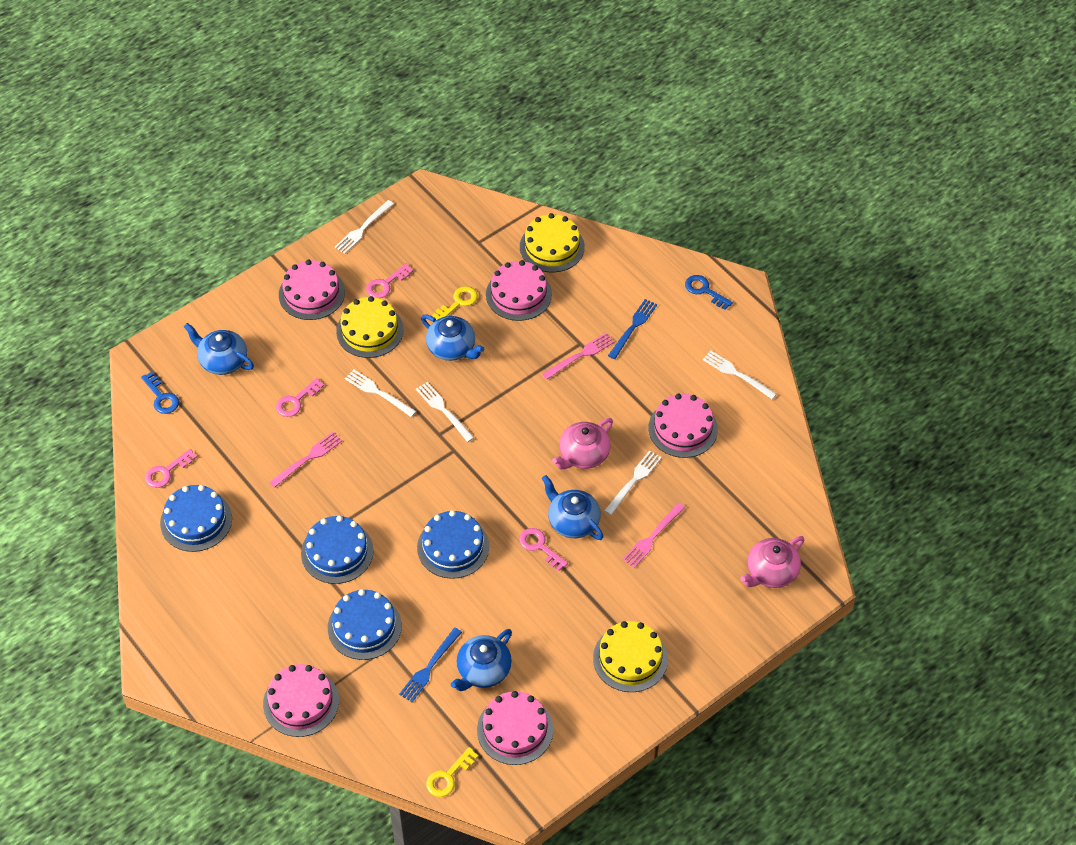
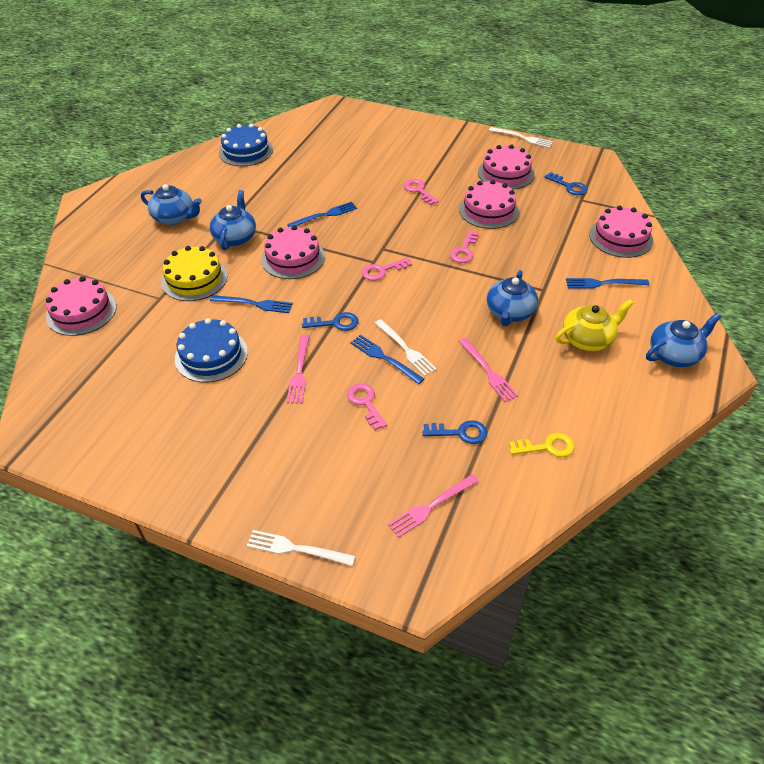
blue cake: [160,485,232,552] [301,515,374,584] [328,589,402,660] [417,510,489,579] = 4 -> [175,318,248,382] [219,124,273,166] = 2
blue fork: [399,628,462,702] [608,299,657,359] = 2 -> [210,295,293,313] [287,202,357,227] [350,335,424,384] [566,278,649,289] = 4
blue key: [141,372,179,414] [685,275,733,310] = 2 -> [302,312,359,331] [423,420,487,444] [545,172,588,195] = 3
pink teapot: [552,418,613,469] [741,536,804,588] = 2 -> none = 0
white fork: [335,200,394,254] [345,369,417,417] [416,382,474,442] [604,450,662,515] [702,351,777,399] = 5 -> [246,530,355,566] [375,319,437,376] [489,127,553,148] = 3
yellow cake: [336,296,404,358] [520,213,585,272] [593,621,668,692] = 3 -> [161,246,228,301] = 1
yellow key: [426,747,478,797] [432,286,478,320] = 2 -> [509,433,575,457] = 1
yellow teapot: none = 0 -> [556,299,634,351] = 1

